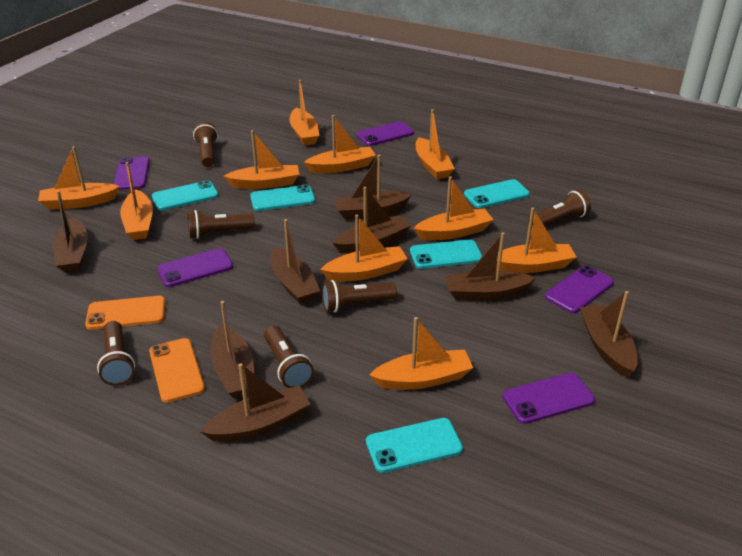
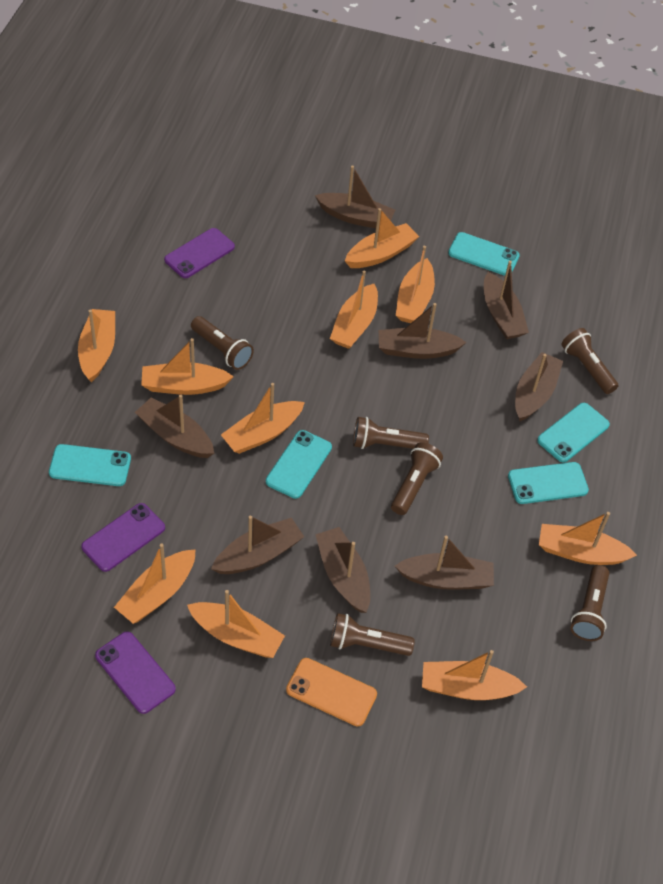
orange phone: [85,296,165,330] [149,338,205,403] = 2 -> [286,658,377,727] = 1
purple phone: [113,156,150,190] [157,248,233,287] [356,121,414,146] [503,373,595,424] [545,265,614,313] = 5 -> [81,503,165,572] [95,631,176,714] [164,228,235,278] = 3

